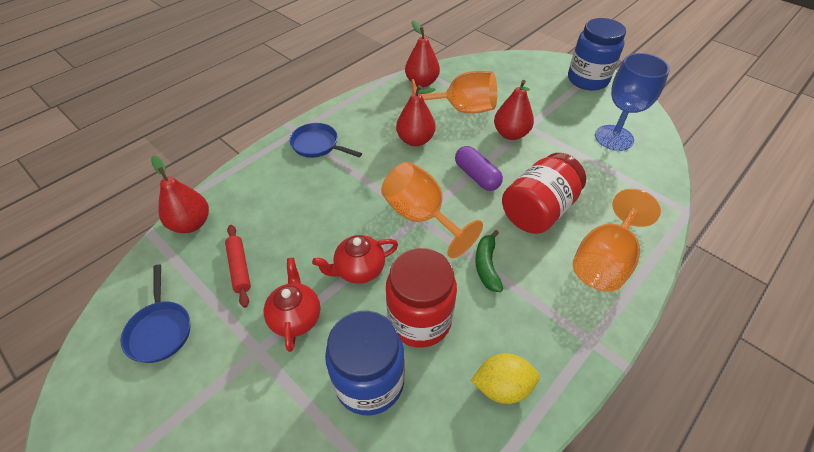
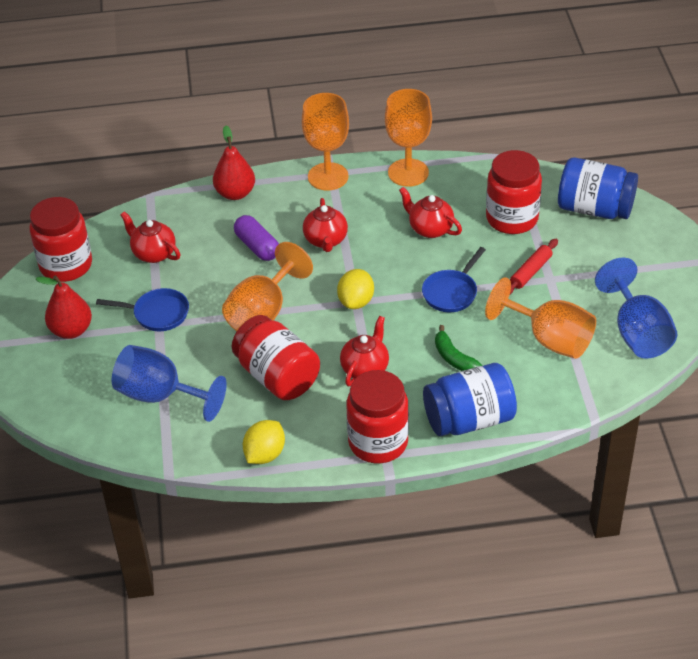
blue goblet: [595,53,670,151] = 1 -> [112,345,227,422] [595,258,678,359] = 2
orange goblet: [381,162,483,259] [412,71,497,114] [572,189,661,291] = 3 -> [222,242,313,331] [302,93,349,191] [385,89,432,187] [485,278,596,359] = 4
red jar: [386,248,457,348] [502,153,586,234] = 2 -> [30,197,92,282] [232,315,320,400] [347,370,409,463] [486,150,542,234] = 4
red pear: [151,155,209,233] [396,85,436,146] [405,21,440,87] [494,80,534,140] = 4 -> [36,275,92,339] [213,125,255,200] = 2
red teapot: [264,258,320,352] [312,235,398,284] = 2 -> [121,211,180,263] [303,198,348,252] [340,316,389,386] [399,187,462,238] = 4
yellow lemon: [471,353,540,404] = 1 -> [243,420,285,464] [337,269,374,309] = 2

